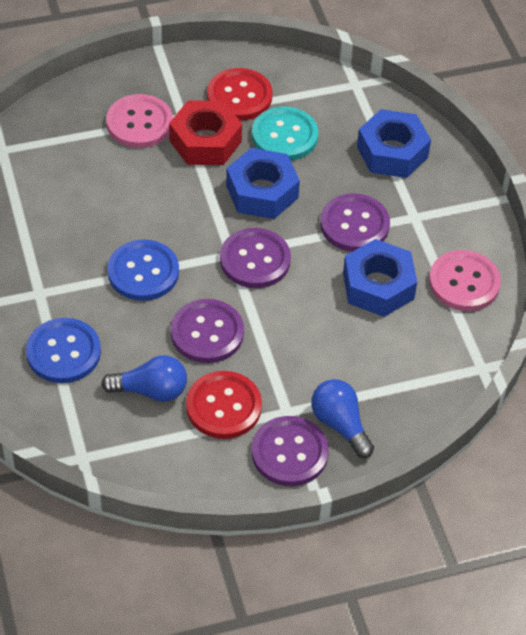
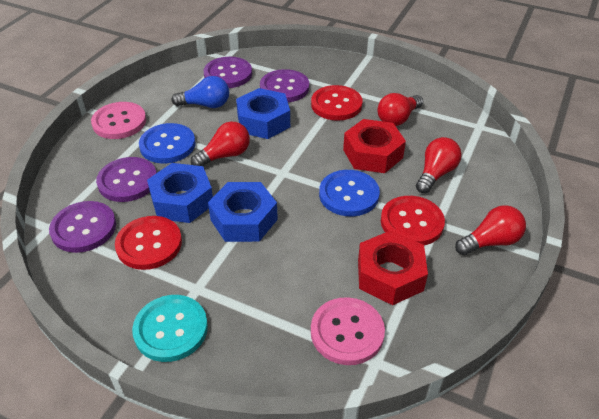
blue light bulb: [101,355,187,402] [311,379,374,458] = 2 -> [172,76,229,108] = 1
red button: [186,371,262,439] [207,68,273,121] = 2 -> [115,216,182,270] [311,85,362,121] [381,196,445,245] = 3
red light bulb: none = 0 -> [191,121,250,166] [378,93,423,126] [416,137,461,193] [455,205,526,255] = 4
red nut: [169,100,242,165] = 1 -> [343,119,406,173] [358,230,428,305] = 2

